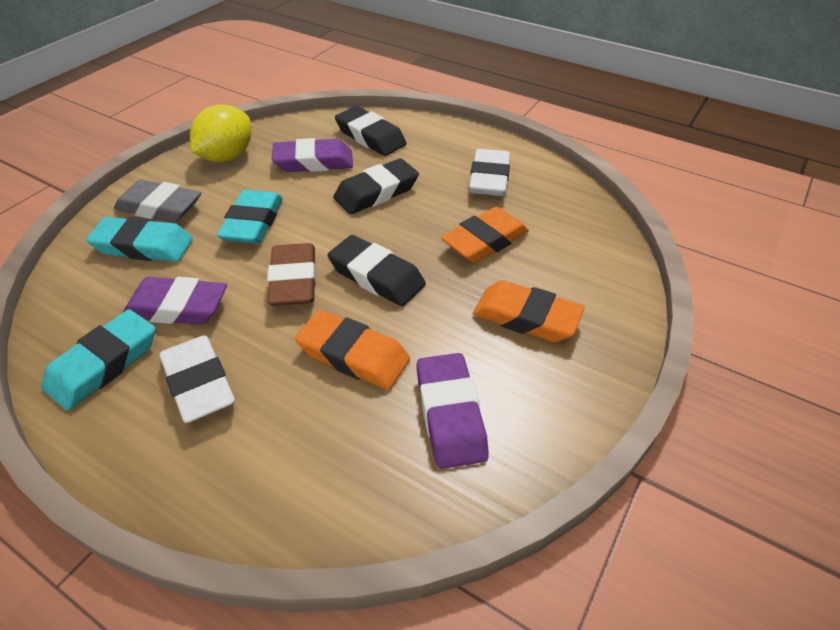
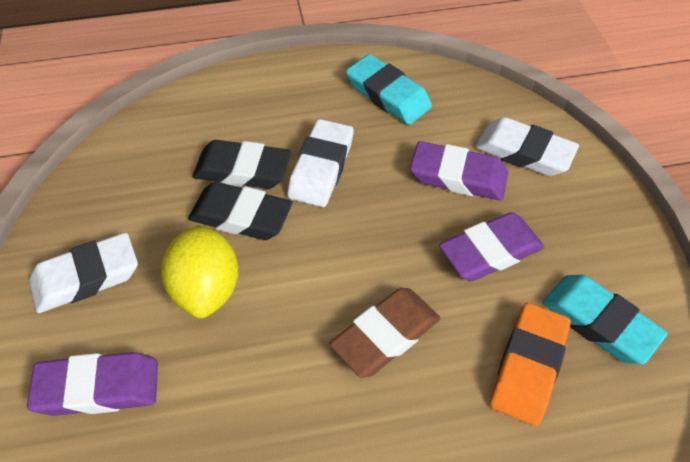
black eraser: [327,235,426,306] [333,158,419,214] [335,106,406,156] = 3 -> [188,182,292,240] [192,140,291,189] = 2
grey eraser: [114,179,201,223] = 1 -> none = 0
orange eraser: [295,310,410,390] [441,207,529,263] [473,280,585,342] = 3 -> [490,303,571,426] = 1
turquoise eraser: [41,309,155,410] [86,217,193,262] [217,190,283,244] = 3 -> [346,54,432,125] [542,275,668,364] = 2
white eraser: [159,335,235,423] [469,149,510,196] = 2 -> [29,233,138,313] [287,119,354,207] [475,117,579,176] = 3

